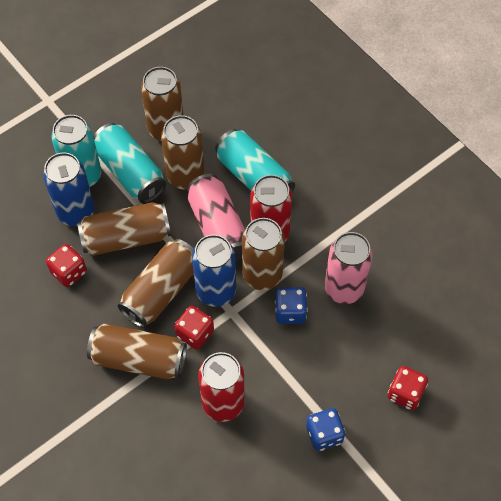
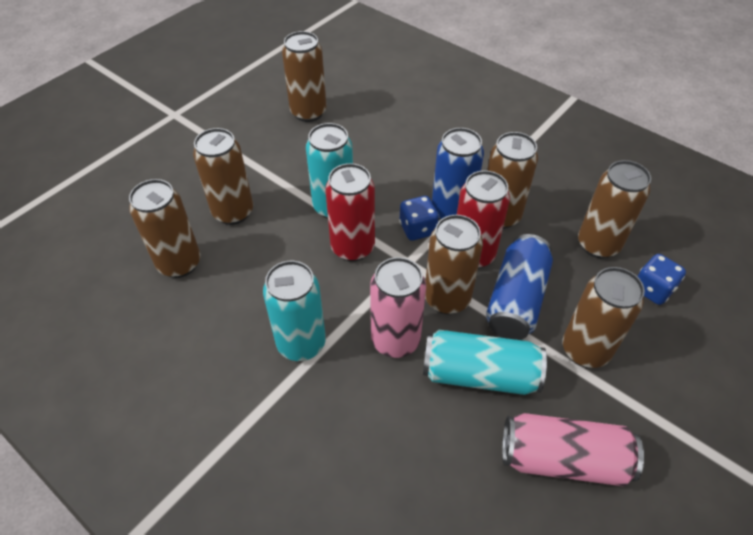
brown can: [77,202,171,256] [87,323,187,379] [118,239,194,328] [141,67,183,141] [161,115,205,190] [242,218,285,290] = 6 -> [129,179,200,278] [193,128,253,225] [282,31,327,122] [425,215,483,314] [487,132,538,229] [563,267,645,368] [578,160,651,258] = 7
red dice: [46,244,87,287] [175,306,214,350] [388,366,428,410] = 3 -> none = 0

